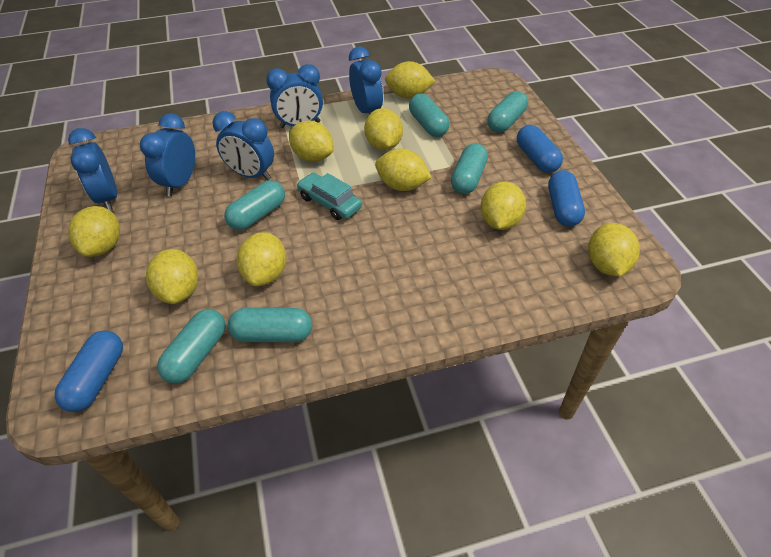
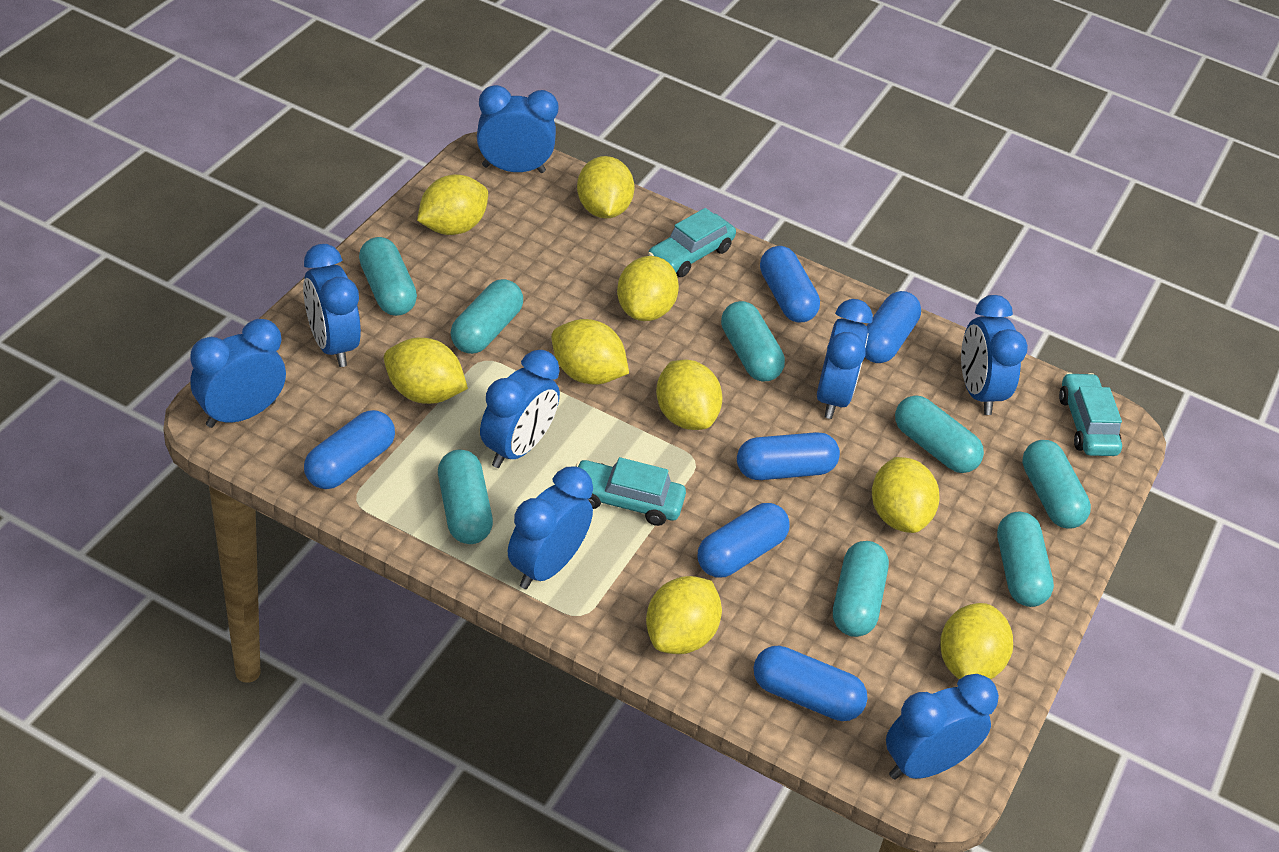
blue capsule: [55,330,123,412] [517,125,563,173] [548,170,585,227] = 3 -> [304,410,395,489] [697,503,790,577] [737,432,840,480] [753,646,868,721] [760,246,820,322] [865,291,921,363] = 6
blue clock: [68,128,117,211] [140,113,195,196] [213,111,274,180] [266,64,323,128] [349,47,383,114] = 5 -> [190,319,286,428] [303,244,361,367] [477,85,559,173] [480,350,560,468] [508,466,593,589] [817,299,873,419] [886,674,999,780] [961,295,1028,415] = 8
turquoise capsule: [157,309,226,384] [224,180,285,230] [228,308,312,342] [409,94,449,137] [451,143,488,194] [487,91,528,133] = 6 -> [359,237,417,316] [438,450,493,544] [451,279,523,354] [721,301,785,381] [833,541,889,637] [895,395,984,473] [997,512,1054,607] [1022,440,1091,529] = 8
turquoise car: [297,173,362,220] = 1 -> [576,457,686,526] [648,208,736,277] [1059,372,1122,456] = 3

